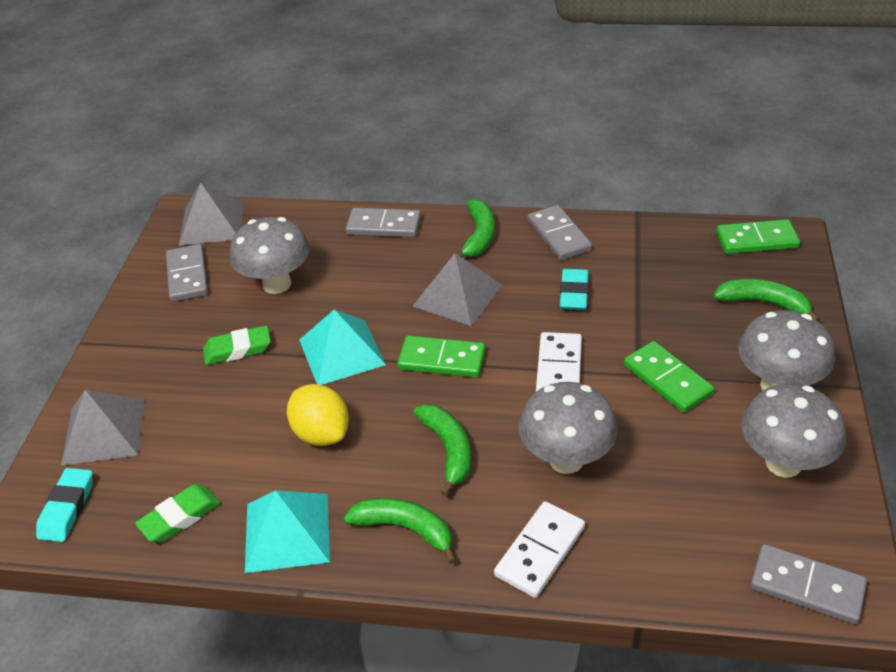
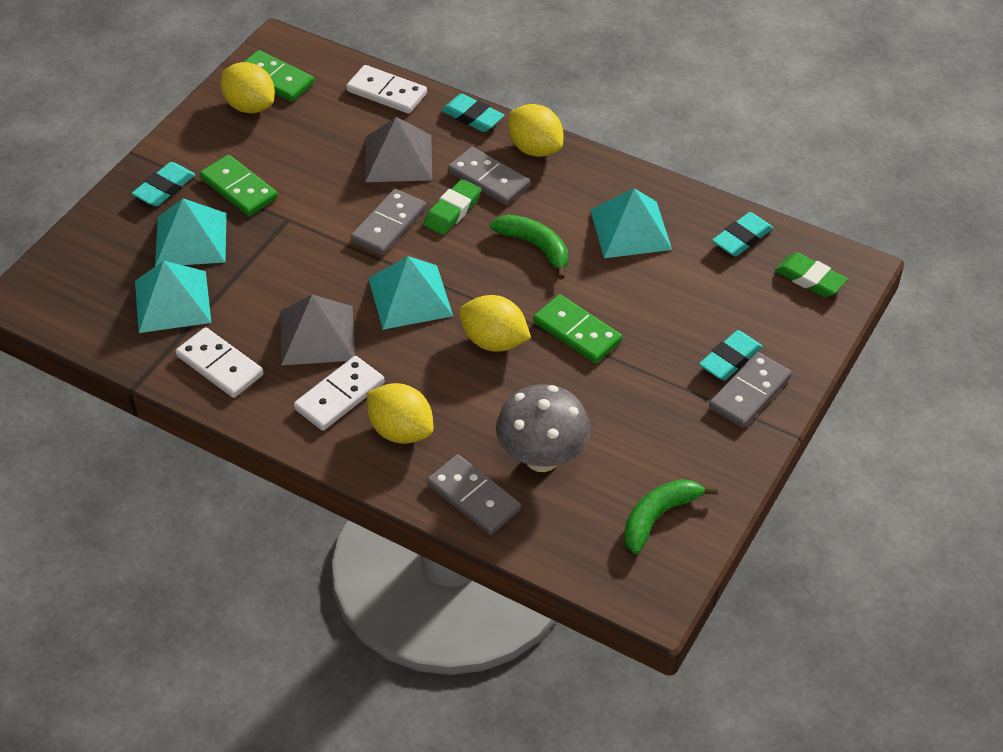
green banana: [344,498,457,564] [413,404,471,496] [456,199,495,257] [714,279,820,321] = 4 -> [490,215,568,279] [624,479,718,554] = 2
grey mushroom: [230,217,310,294] [519,382,618,474] [738,310,835,390] [741,384,846,477] = 4 -> [496,384,590,472] = 1
grey pyramid: [61,390,145,466] [179,183,244,245] [412,253,502,326] = 3 -> [281,295,355,366] [365,117,432,182] = 2
turquoise eraser: [36,468,93,542] [560,269,589,310] = 2 -> [132,162,195,206] [441,94,504,132] [699,330,763,380] [712,212,773,257] = 4
turquoise pyramid: [245,491,330,573] [299,309,386,385] = 2 -> [135,261,211,333] [155,198,227,266] [368,256,453,330] [590,188,672,258] = 4
white domino: [494,501,585,598] [536,332,582,392] = 2 -> [176,327,264,398] [294,356,384,431] [346,65,427,114] = 3
yellow lemon: [287,384,349,446] = 1 -> [221,62,275,113] [367,383,434,444] [459,295,531,352] [508,104,564,157] = 4

